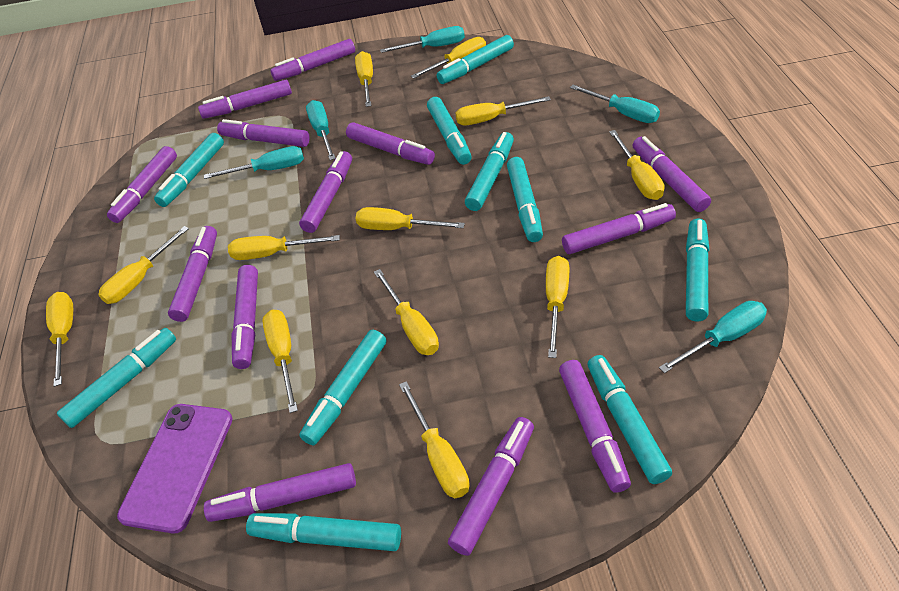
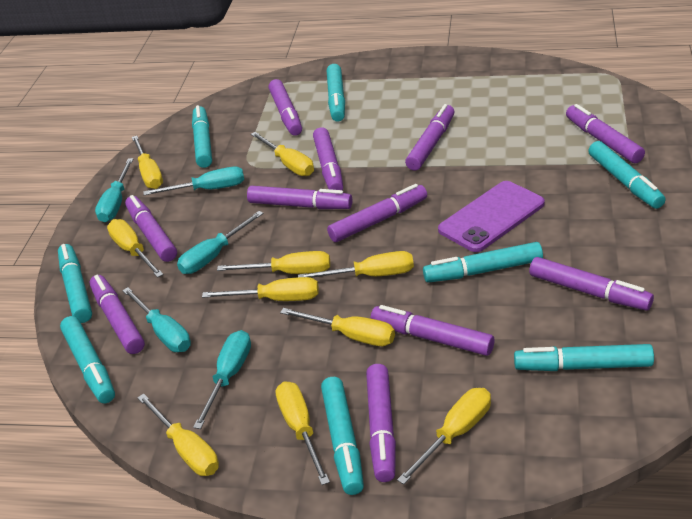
purple marker: [107,146,177,223] [168,226,217,322] [198,80,292,119] [204,463,356,522] [217,119,310,147] [231,265,258,369] [270,39,355,81] [299,151,352,233] [346,122,435,165] [448,417,534,556] [559,360,631,493] [562,203,676,254] [633,136,711,212] = 13 -> [89,275,145,354] [125,195,177,262] [247,186,352,209] [268,79,302,136] [313,127,343,190] [327,184,427,242] [366,364,396,482] [371,305,494,356] [405,104,455,171] [529,257,654,310] [566,104,645,163] = 11
turquoise marker: [57,328,176,428] [154,133,224,207] [246,513,401,551] [299,330,386,445] [427,97,472,165] [437,35,514,84] [465,132,514,211] [507,157,543,242] [587,355,672,484] [686,219,709,321] = 10 -> [58,244,92,323] [60,316,115,403] [192,105,212,168] [321,377,364,495] [327,64,345,122] [423,242,543,283] [514,344,654,371] [588,141,666,209] = 8
yellow screwdriver: [46,292,73,387] [98,226,189,304] [228,235,340,260] [263,310,298,413] [355,51,373,107] [355,207,465,230] [374,269,439,355] [399,381,469,498] [411,37,486,79] [456,96,551,125] [546,256,569,358] [609,130,664,200] = 12 -> [107,219,164,278] [132,136,163,189] [137,394,219,476] [202,277,319,301] [217,251,330,274] [251,132,314,176] [276,381,330,485] [280,308,395,346] [298,251,414,278] [397,388,491,484] = 10

